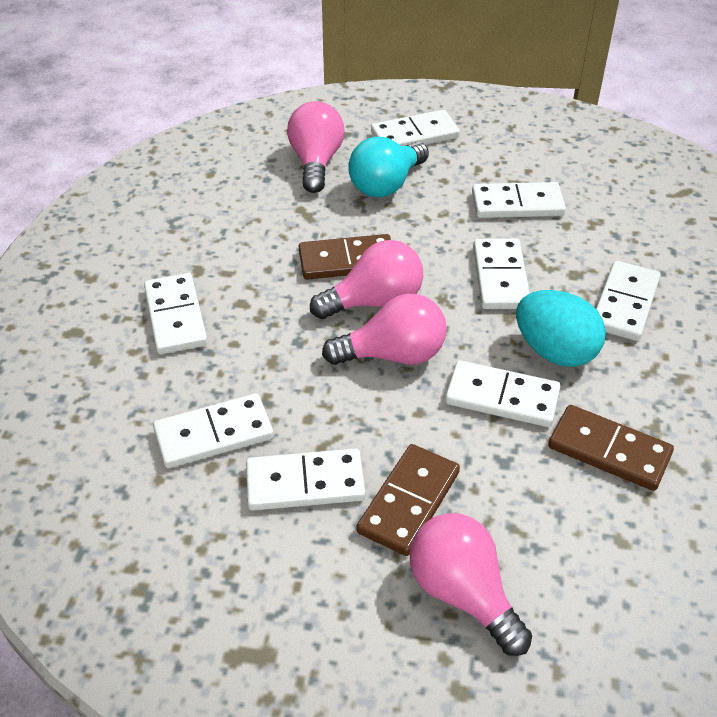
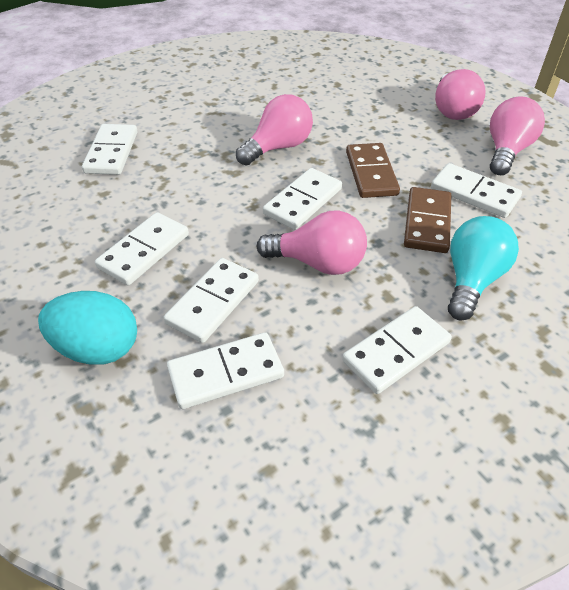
brown domino: [299,234,391,280] [356,444,460,556] [548,405,674,491] = 3 -> [346,143,400,198] [404,187,451,253] = 2
white domino: [144,273,208,354] [153,393,274,468] [246,448,366,511] [371,110,460,146] [445,360,561,427] [472,182,566,218] [473,238,530,309] [596,261,660,341] = 8 -> [82,124,138,175] [95,212,189,285] [164,258,259,343] [167,332,284,409] [263,168,342,230] [342,306,452,394] [431,163,522,218] = 7

